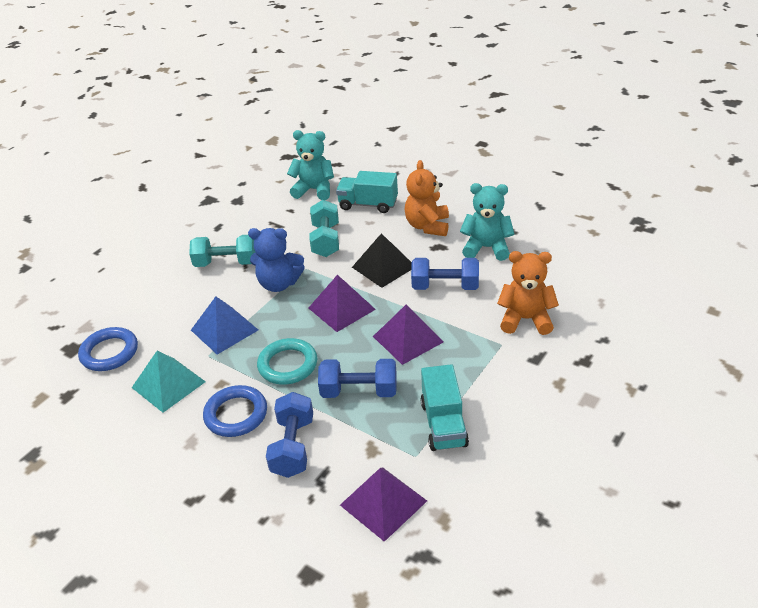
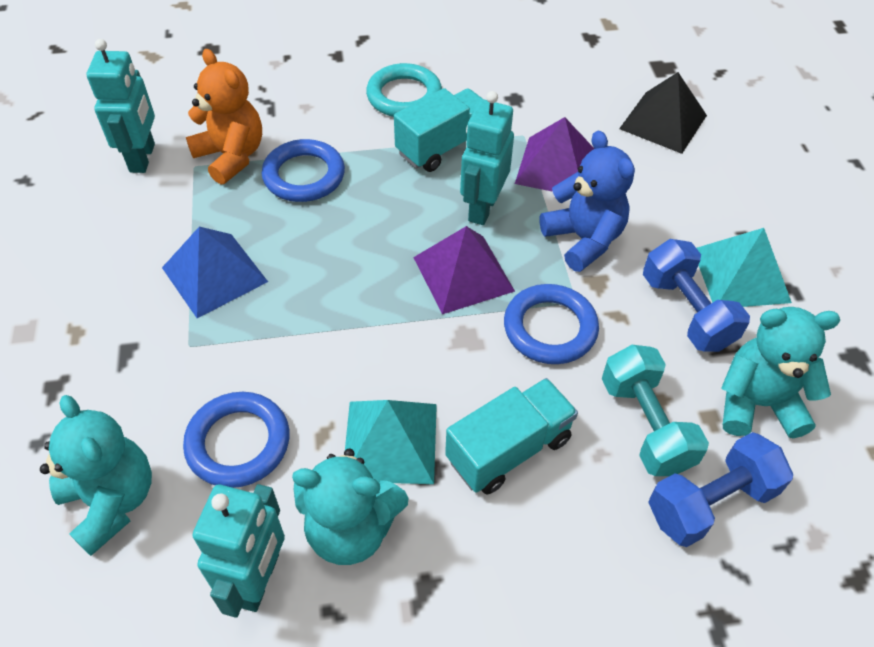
blue dumbbell: [266,392,313,478] [318,359,397,398] [411,258,479,290] = 3 -> [643,239,750,352] [648,432,793,547] = 2
blue ring: [78,327,138,371] [203,385,267,437] = 2 -> [183,392,289,488] [262,139,345,202] [504,284,599,364] = 3
orange teddy bear: [405,160,449,236] [497,251,559,335] = 2 -> [186,49,262,185] = 1
purple pyramid: [308,275,376,332] [340,467,427,542] [373,305,443,365] = 3 -> [413,226,515,314] [515,117,594,192] = 2
turquoise dumbbell: [189,235,256,267] [309,200,339,257] = 2 -> [602,345,709,476] = 1
turquoise pyramid: [132,351,206,413] = 1 -> [345,400,437,484] [697,228,792,307] = 2
turquoise robot: none = 0 -> [87,39,155,173] [193,484,285,618] [460,91,514,225] = 3
turquoise teddy bear: [287,130,334,200] [460,183,515,261] = 2 -> [40,395,152,556] [292,449,408,565] [721,307,840,438] = 3

